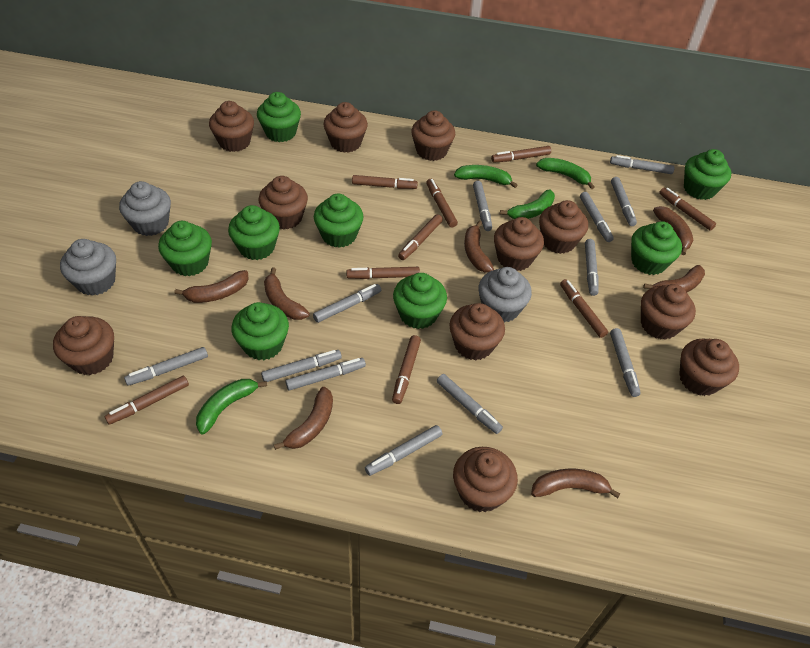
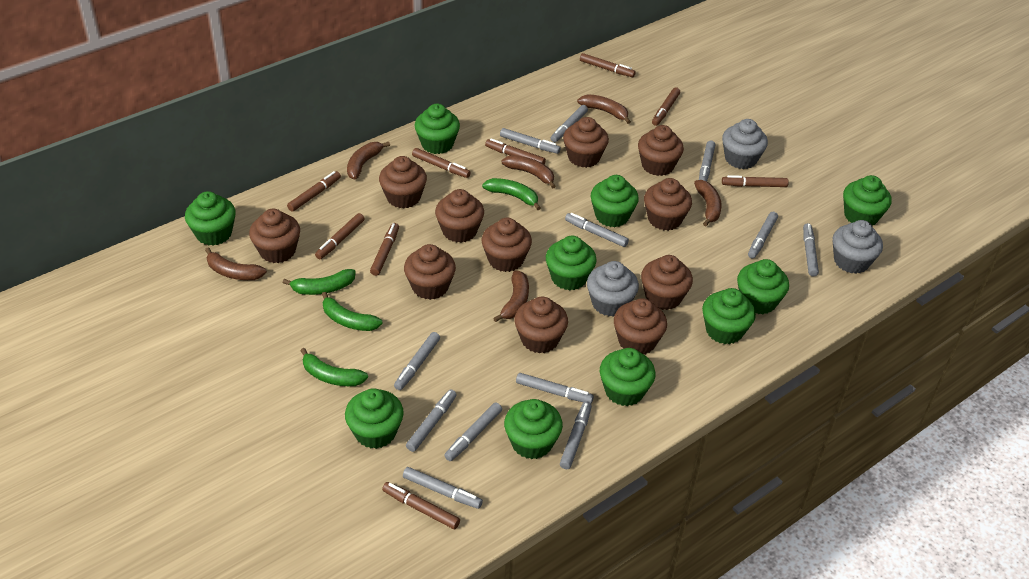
brown banana: [174,270,249,303] [264,267,310,320] [274,387,333,450] [464,221,494,272] [531,469,620,498] [643,265,705,293] [653,206,693,255] = 7 -> [205,247,267,280] [347,142,390,179] [493,270,529,322] [502,155,556,189] [577,94,631,124] [694,180,722,226] = 6
green cupcake: [158,221,212,276] [228,205,280,260] [231,302,289,360] [257,92,301,142] [314,194,364,248] [393,273,447,329] [631,221,682,275] [684,149,731,200] = 8 -> [185,191,236,246] [345,388,404,449] [414,104,460,154] [504,399,563,459] [546,236,597,291] [591,175,639,227] [600,348,655,406] [702,288,756,344] [737,259,789,314] [843,175,892,226] = 10

